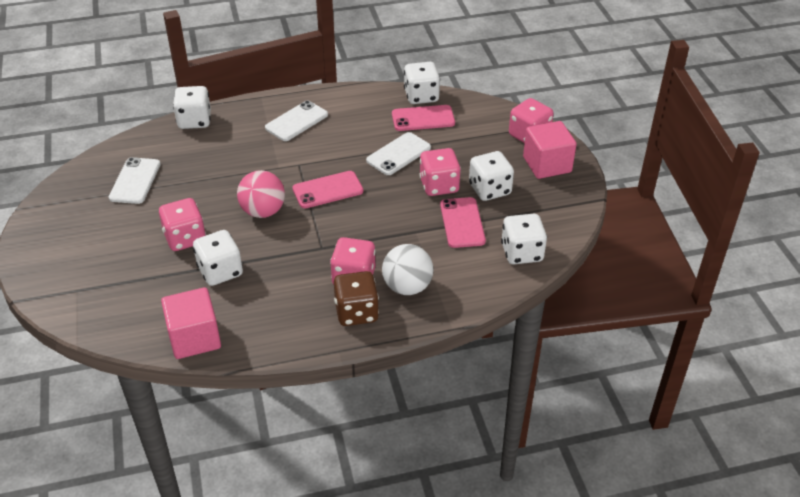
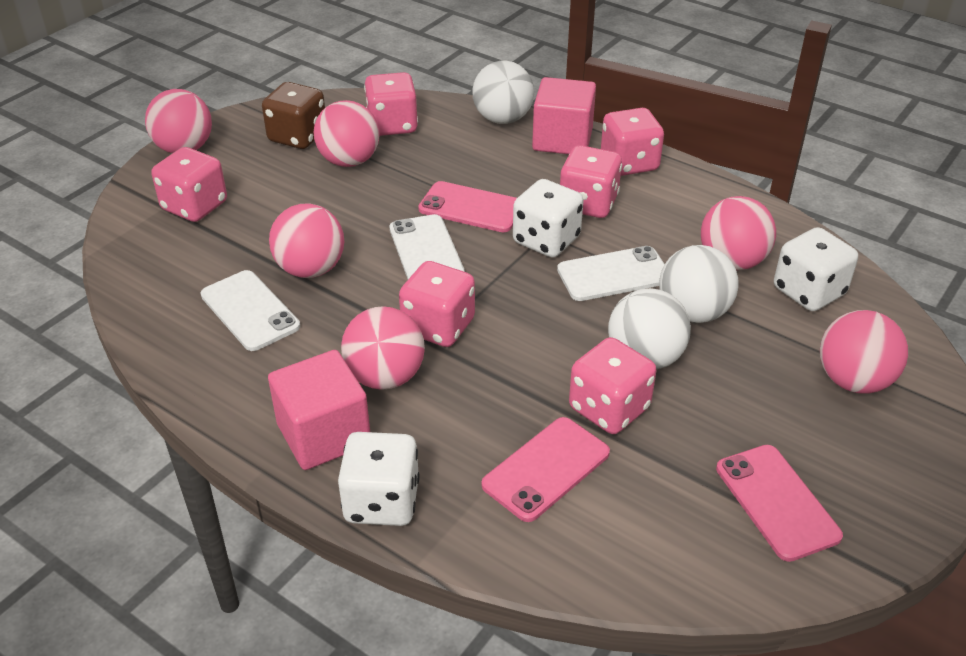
pink ball: [237,170,285,218] = 1 -> [145,89,212,154] [269,203,344,278] [314,100,380,167] [341,306,425,390] [701,196,776,270] [820,310,908,394] = 6
pink dice: [159,198,206,251] [330,237,376,285] [419,148,461,196] [509,98,553,143] = 4 -> [151,147,227,222] [364,72,418,136] [399,261,475,347] [560,145,622,218] [569,337,656,434] [601,108,664,176] = 6
white ball: [382,244,434,295] = 1 -> [472,61,534,124] [608,288,691,369] [659,245,739,323] = 3
white dice: [173,86,211,129] [193,230,243,286] [404,62,440,104] [469,151,514,201] [501,214,547,264] = 5 -> [338,432,420,526] [513,179,584,258] [774,227,858,311] = 3

